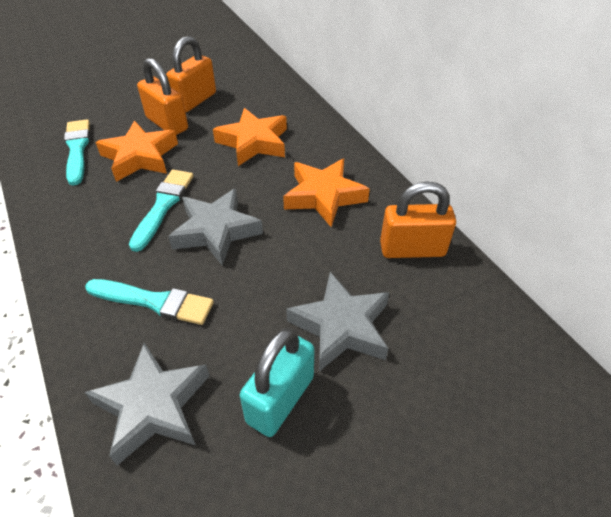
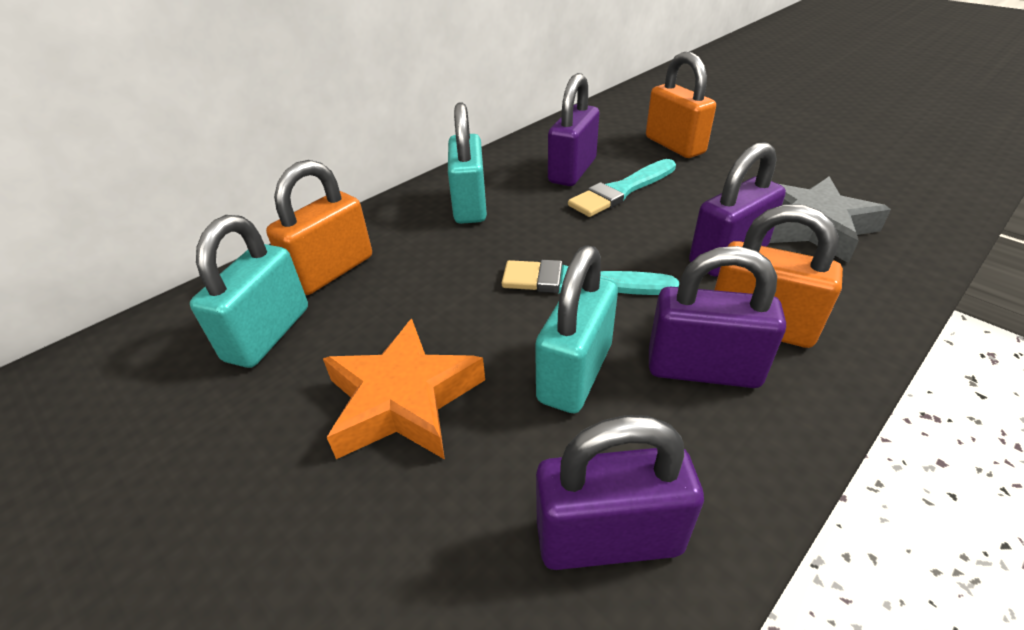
grey star: [85,342,209,465] [168,189,263,266] [286,272,389,372] = 3 -> [770,176,891,263] = 1
orange star: [95,121,178,182] [213,108,287,166] [283,158,370,227] = 3 -> [323,319,485,460] = 1
purple padlock: none = 0 -> [536,415,704,570] [548,73,599,186] [649,246,786,388] [689,142,786,277] = 4
turquoise brush: [64,119,90,186] [85,279,214,325] [129,170,193,252] = 3 -> [502,260,679,295] [568,159,676,217] = 2
turquoise padlock: [240,328,315,437] = 1 -> [190,215,308,368] [448,102,487,224] [535,245,618,413] = 3

